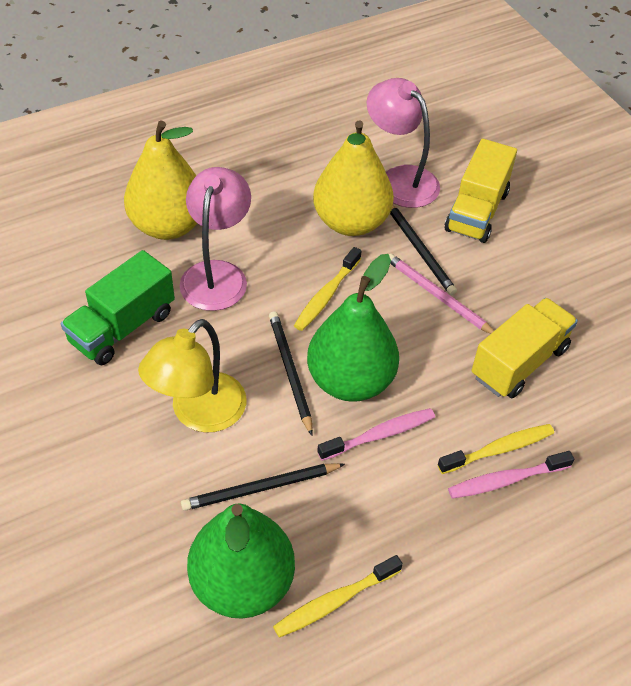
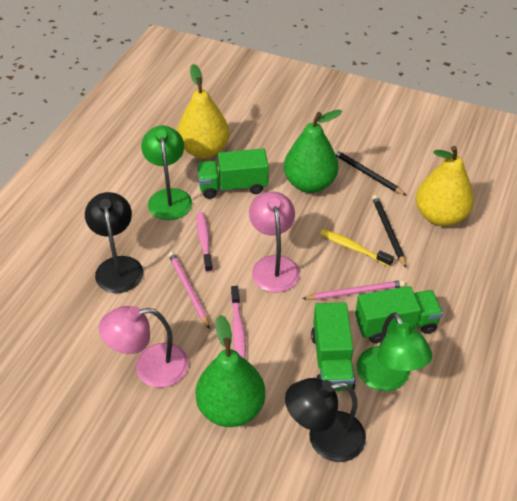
black lamp: none = 0 -> [85,192,143,293] [285,378,366,462] = 2
black pencil: [181,463,345,511] [269,311,313,436] [390,205,457,296] = 3 -> [334,149,407,196] [372,195,406,268] = 2
green lamp: none = 0 -> [141,126,192,220] [357,312,432,391] = 2
green truck: [61,250,175,365] = 1 -> [197,148,269,199] [311,302,356,391] [355,286,443,343] = 3
pink pencil: [389,253,494,334] = 1 -> [168,252,210,329] [302,280,405,300] = 2
yellow lamp: [138,319,247,433] = 1 -> none = 0
yellow toothbrush: [273,555,403,638] [294,247,361,331] [437,424,554,474] = 3 -> [320,229,394,267] = 1
yellow truck: [445,139,517,243] [472,298,578,398] = 2 -> none = 0

